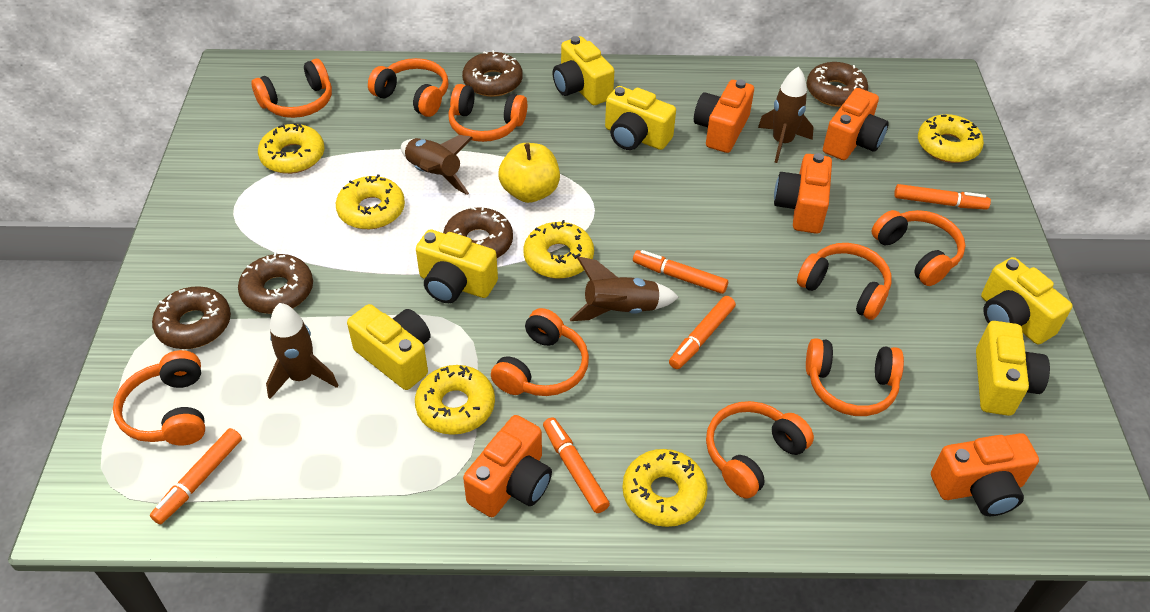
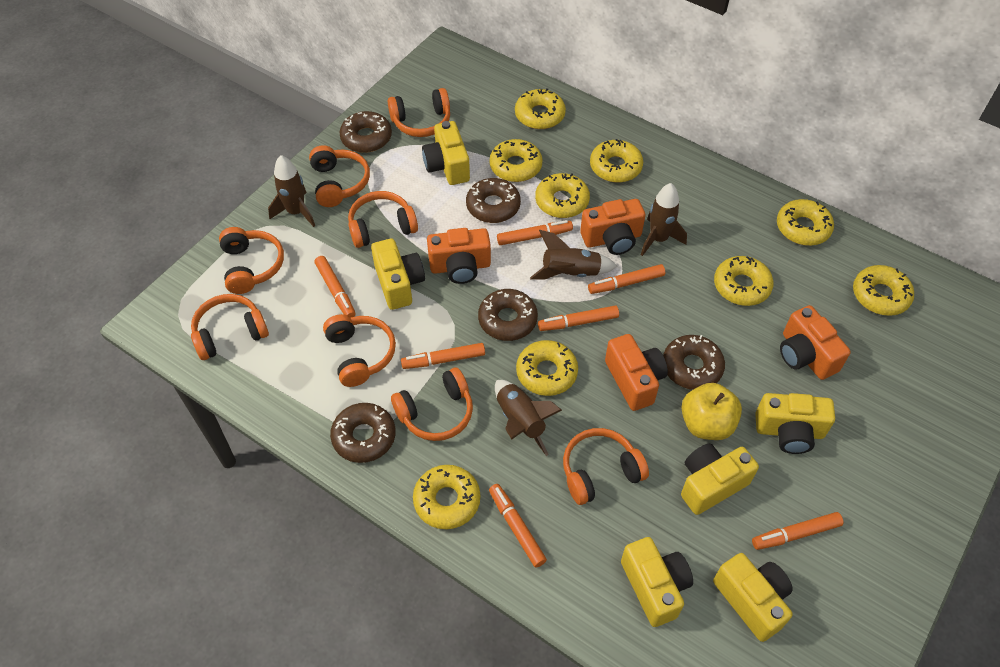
orange camera: [463,415,552,517] [694,80,754,153] [774,153,832,234] [823,88,889,160] [931,433,1039,516] = 5 -> [427,228,491,284] [580,199,645,255] [605,334,668,411] [780,305,851,380] = 4
orange headphones: [113,350,205,445] [251,59,332,118] [368,58,448,117] [448,84,527,142] [491,308,589,396] [706,401,814,499] [797,243,892,320] [806,338,904,416] [872,210,965,286] = 9 -> [191,294,269,360] [219,227,284,294] [309,145,370,207] [323,314,396,387] [348,191,418,248] [388,88,450,137] [391,368,473,441] [563,428,649,505] = 8
orange marker: [150,428,242,524] [543,417,610,513] [633,250,728,294] [669,296,736,369] [894,184,991,210] = 5 -> [315,256,356,318] [401,343,485,369] [489,484,547,568] [497,220,573,245] [538,305,619,331] [588,264,665,294] [752,512,844,550] = 7
yellow donut: [258,123,324,174] [336,174,405,229] [415,365,495,435] [524,220,594,279] [622,449,708,527] [918,114,984,163] = 6 -> [413,465,480,529] [489,139,543,182] [515,88,566,129] [516,340,578,396] [535,173,590,218] [590,139,643,183] [714,256,774,306] [777,199,834,246] [853,265,914,316] = 9

